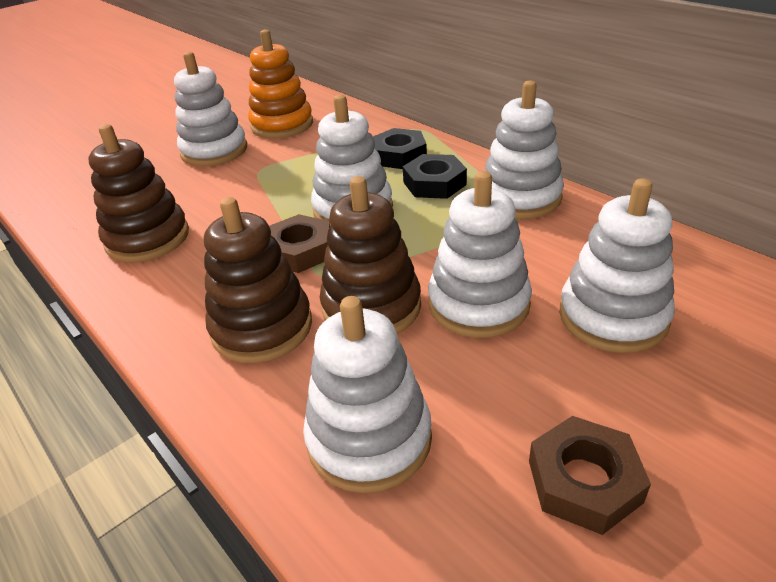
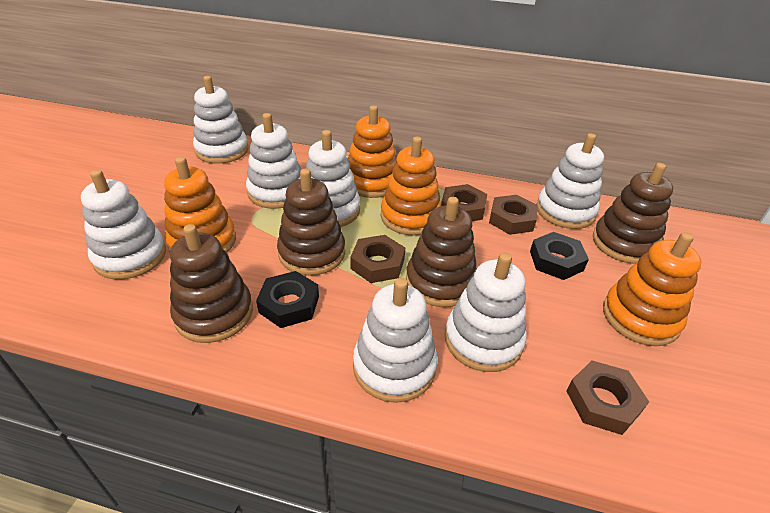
brown nut: [269,214,330,273] [529,416,651,535] = 2 -> [350,235,405,283] [441,184,487,221] [489,195,538,235] [566,361,649,435] = 4
brown stacking toy: [88,124,189,262] [204,197,312,363] [320,176,421,334] = 3 -> [170,224,253,343] [277,169,345,276] [406,197,477,307] [593,163,673,264] = 4
orange stacking toy: [248,30,313,138] = 1 -> [164,157,236,253] [348,105,397,198] [381,137,441,236] [603,232,701,346] = 4
white stacking toy: [174,52,247,166] [303,296,432,493] [311,95,393,226] [428,171,532,338] [485,80,564,219] [559,178,675,353] = 6 -> [81,170,166,279] [193,76,248,164] [246,113,301,209] [306,130,360,227] [353,278,438,403] [445,253,527,372] [536,133,604,229] = 7

